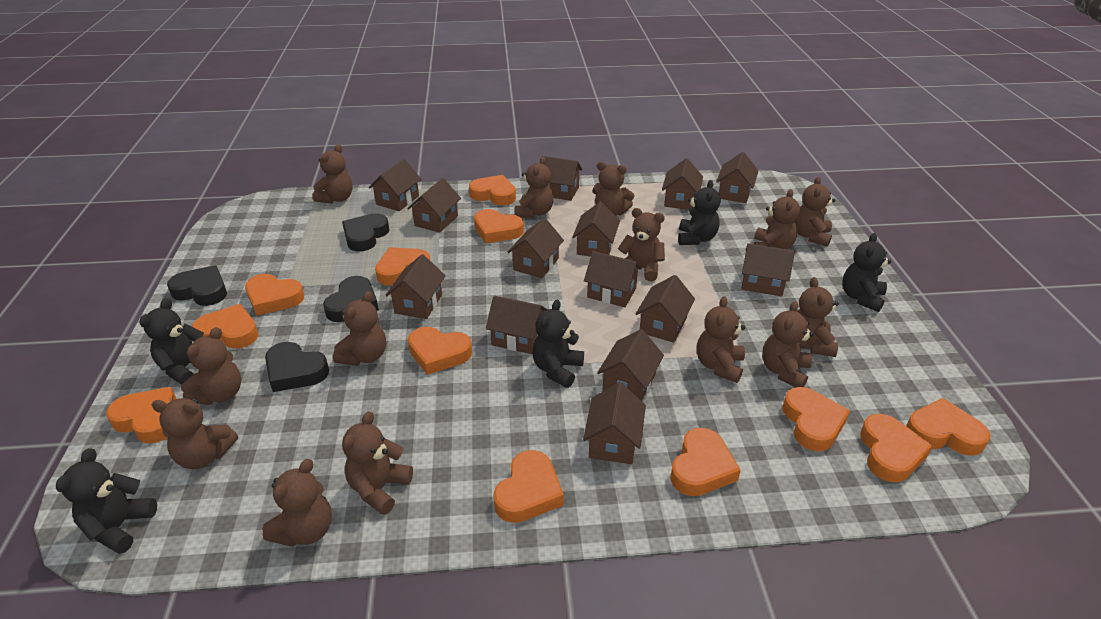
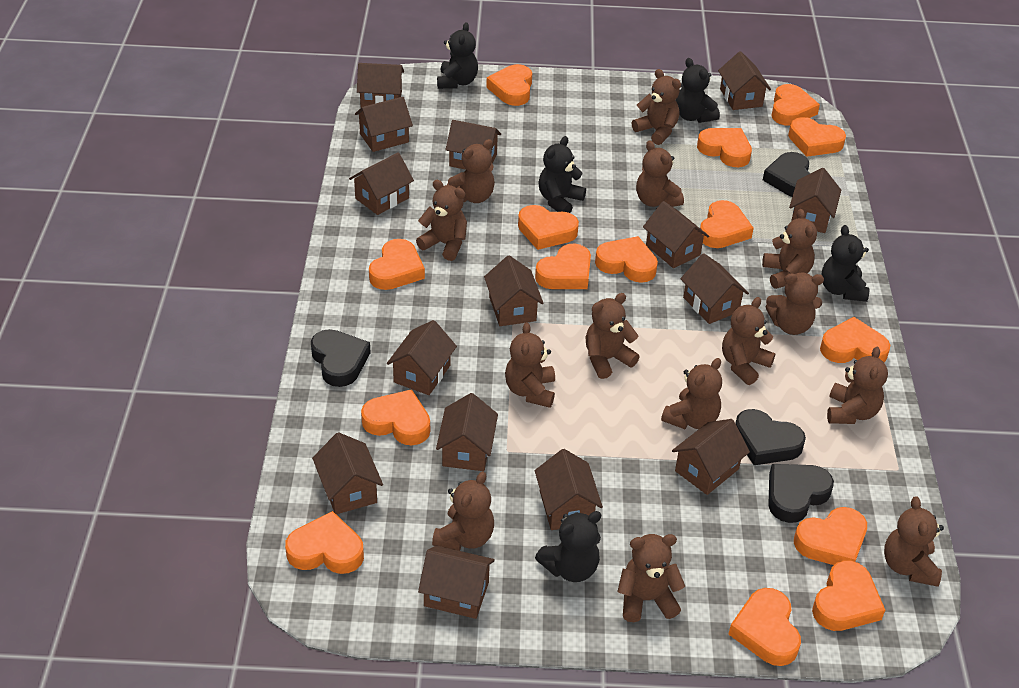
brown house: [369,159,421,211] [385,255,446,319] [407,178,461,233] [486,296,548,354] [508,218,564,278] [541,156,582,201] [572,201,620,257] [583,383,646,464] [584,251,642,307] [597,329,664,401] [636,275,695,343] [662,158,703,210] [716,152,759,203] [741,243,795,296] = 14 -> [312,432,383,514] [349,152,414,215] [355,97,413,152] [357,63,404,107] [387,320,457,395] [418,545,495,619] [436,393,498,471] [445,120,501,170] [484,256,544,326] [535,449,603,530] [643,201,709,268] [672,419,750,495] [680,253,749,324] [718,51,771,110] [789,168,841,233] = 15
orange heart: [106,387,176,444] [192,304,258,349] [245,274,304,316] [375,247,430,286] [408,327,472,375] [469,175,516,205] [474,209,524,244] [493,450,564,523] [671,428,741,496] [783,387,850,451] [860,414,933,482] [906,398,990,455] = 12 -> [285,511,364,574] [361,389,430,446] [369,239,425,290] [486,64,532,106] [518,205,579,250] [535,243,591,289] [595,236,658,283] [697,128,752,167] [700,200,754,248] [728,588,801,666] [772,84,820,126] [788,117,846,157] [794,507,867,565] [812,560,885,631] [820,317,890,363] = 15

